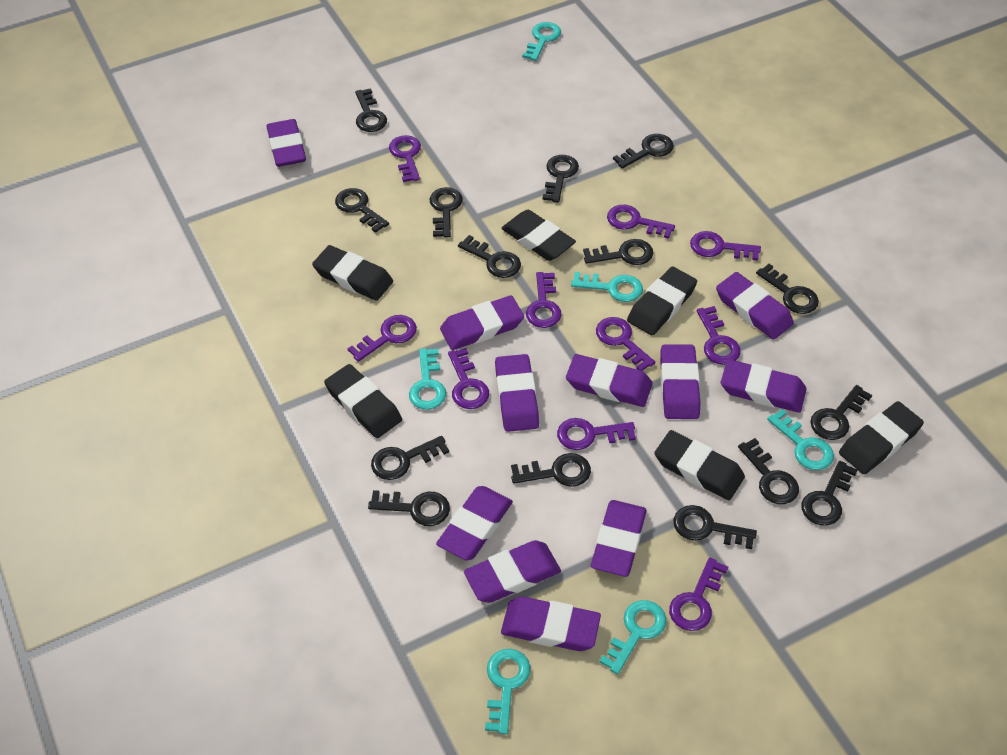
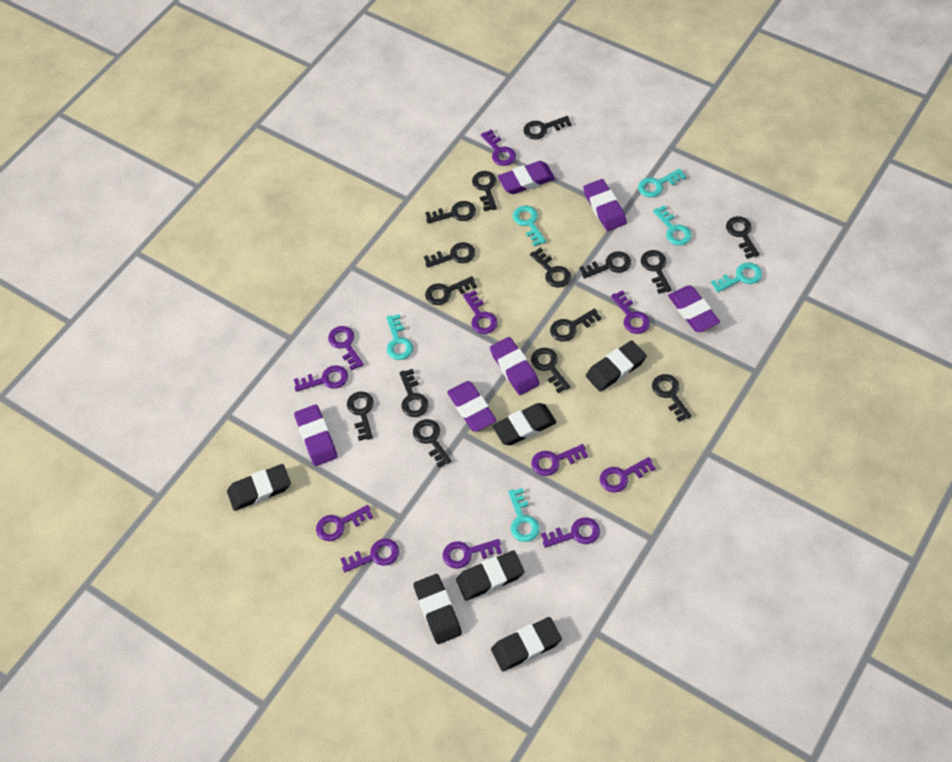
purple eraser: [267,119,306,167] [436,486,513,561] [440,295,524,350] [464,540,561,603] [495,354,539,432] [501,597,601,651] [566,354,653,407] [591,500,647,577] [660,344,700,419] [716,272,794,340] [721,359,807,413] = 11 -> [294,404,338,466] [447,381,497,432] [490,337,540,395] [498,161,555,194] [583,179,627,231] [668,286,720,332] = 6
purple key: [348,315,417,362] [389,135,421,182] [448,348,489,409] [526,272,562,328] [557,418,636,450] [596,317,655,371] [607,205,675,239] [669,557,728,631] [690,231,761,261] [697,306,741,365] = 10 -> [294,365,348,392] [316,505,373,541] [328,326,364,371] [340,539,399,572] [443,539,502,568] [463,290,498,334] [481,129,516,166] [531,444,588,476] [541,518,600,548] [600,457,656,493] [611,290,650,334] = 11

